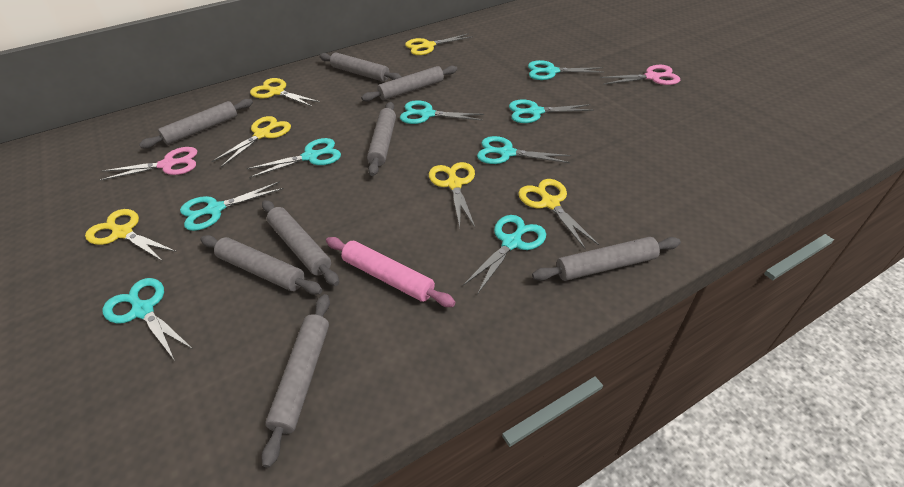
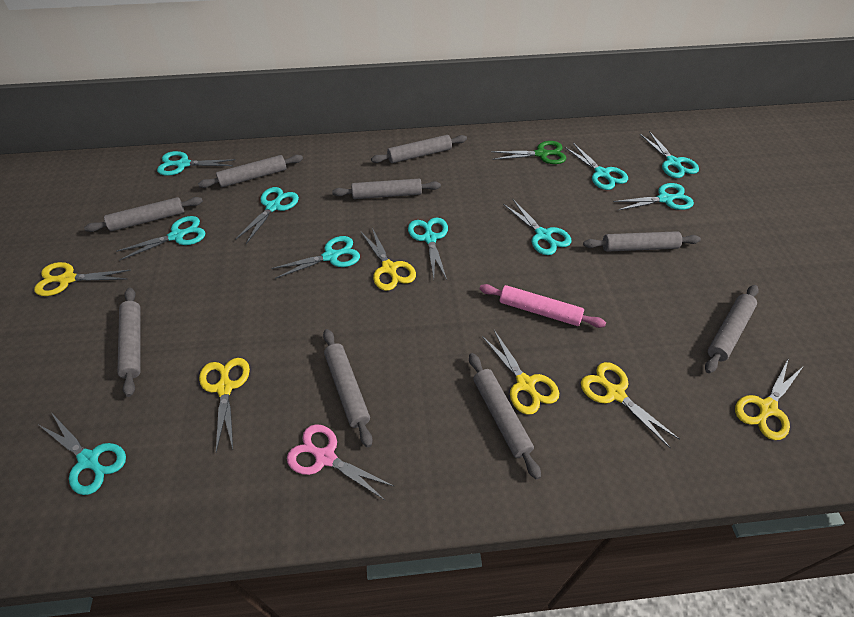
green scissors: none = 0 -> [491,141,566,164] = 1
grey rolling pin: [139,99,253,148] [200,235,323,295] [261,294,330,468] [262,200,339,286] [319,52,401,82] [361,66,457,102] [367,102,396,176] [532,237,681,281] = 8 -> [84,197,203,232] [117,288,141,397] [198,155,303,188] [323,329,373,448] [332,179,441,199] [371,135,467,163] [469,353,541,480] [583,231,701,252] [705,285,759,373] = 9
pink scissors: [100,147,197,181] [600,65,680,85] = 2 -> [287,424,394,501] = 1
turquoise scissors: [103,278,194,359] [180,181,284,231] [246,138,341,178] [400,100,484,124] [463,215,546,294] [477,136,571,164] [509,99,594,123] [528,60,605,80] = 8 -> [39,412,126,495] [116,216,206,261] [157,151,235,176] [235,187,299,244] [271,236,360,279] [408,217,448,280] [503,199,571,255] [564,143,628,190] [613,183,694,211] [640,131,699,178] = 10

